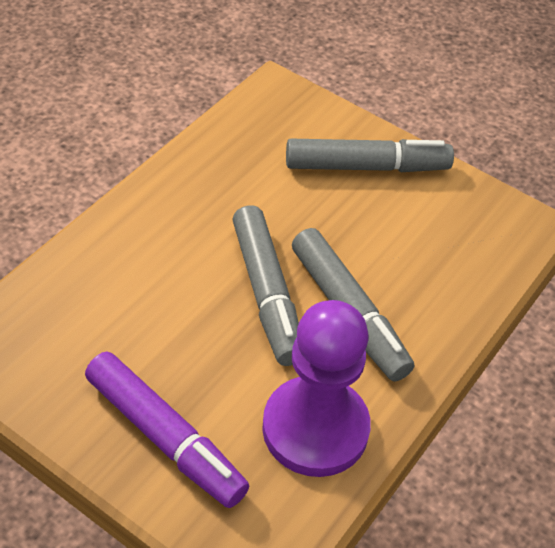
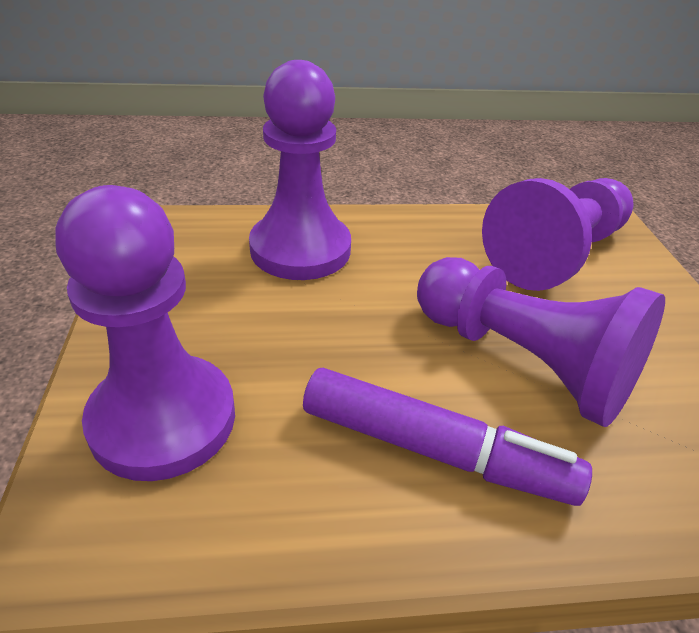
grey marker: [232,205,299,366] [286,138,454,172] [292,228,414,381] = 3 -> none = 0
purple pawn: [262,300,371,477] = 1 -> [56,185,235,481] [249,60,351,280] [417,257,665,427] [482,178,633,291] = 4

